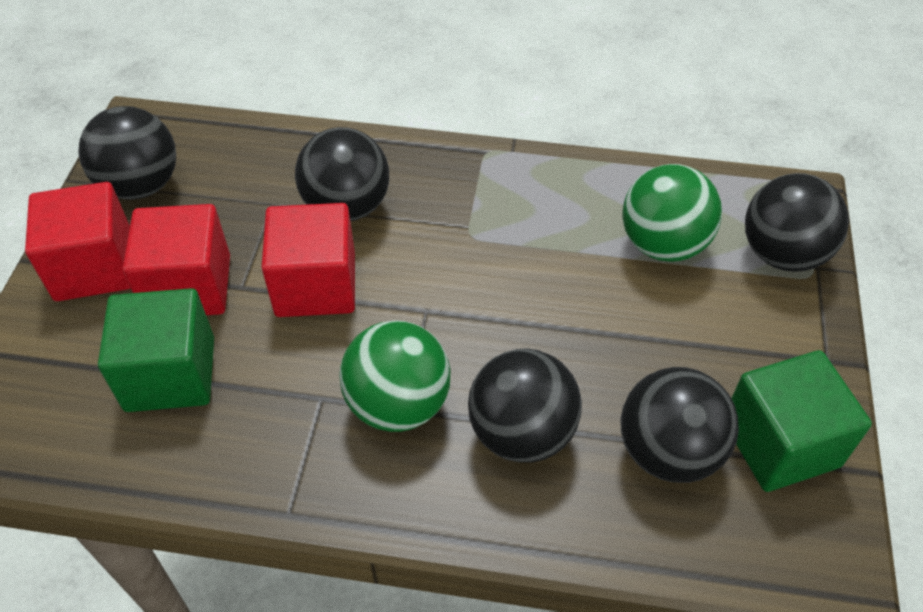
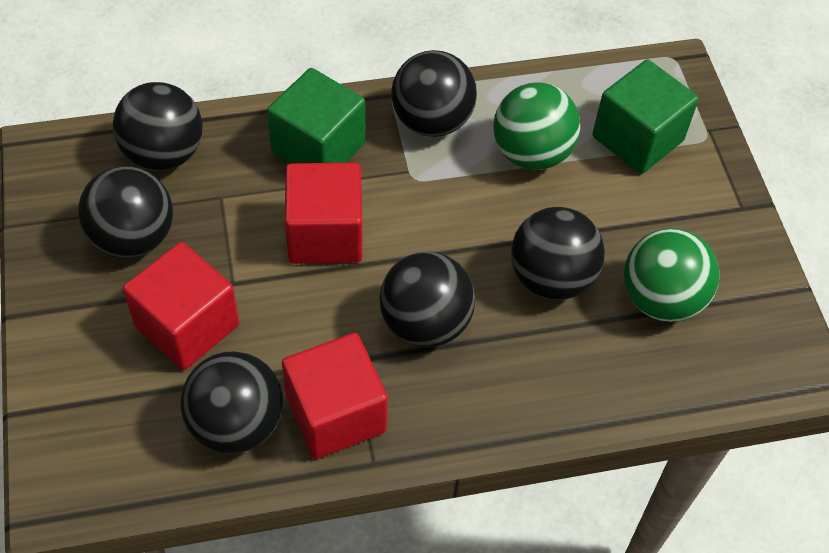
black ball: [78,106,176,200] [295,127,389,221] [468,348,582,463] [620,367,739,483] [745,173,849,272] = 5 -> [78,166,173,258] [113,82,203,171] [181,351,283,454] [380,252,475,348] [391,50,477,137] [511,207,605,300] = 6

